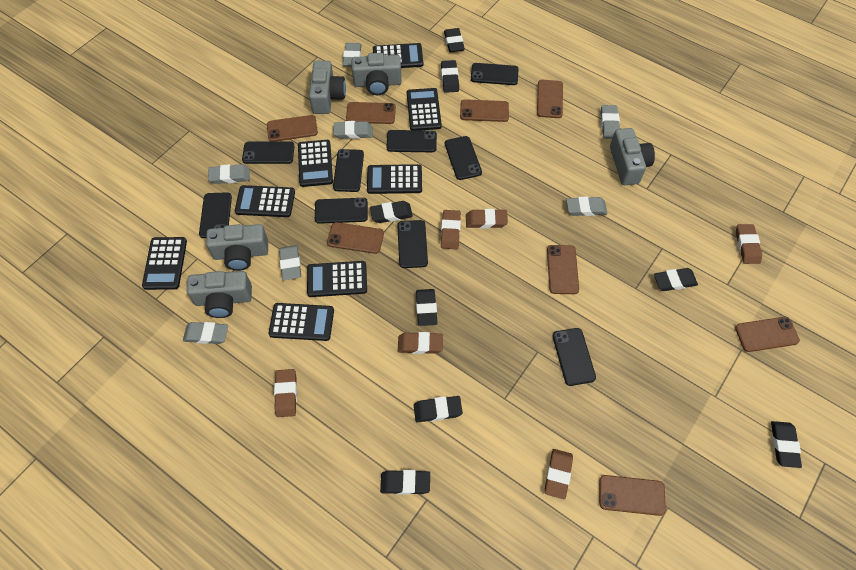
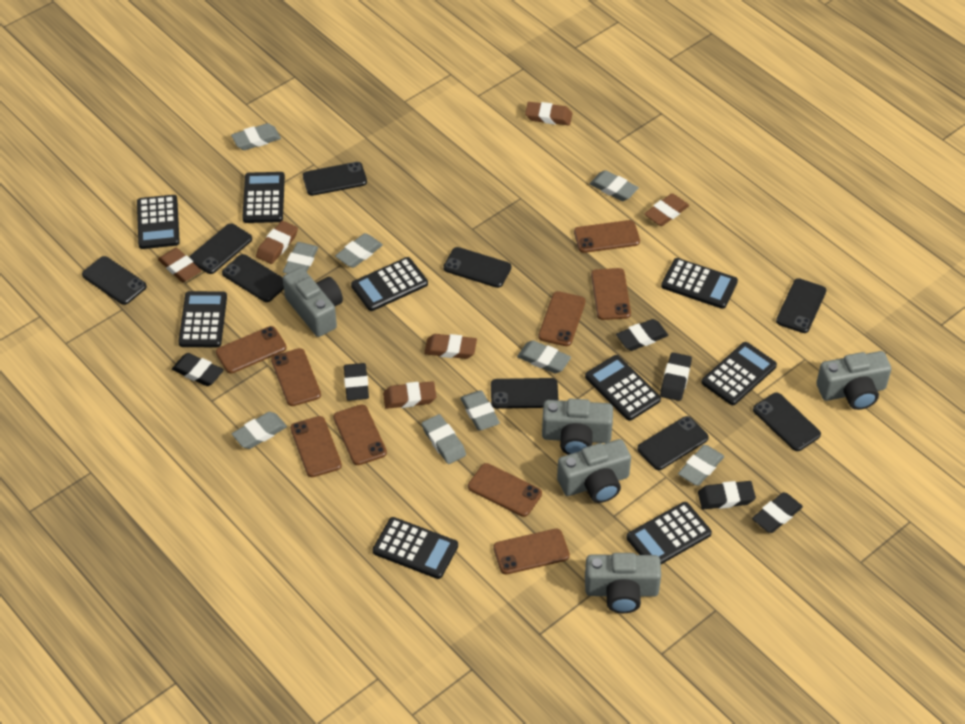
black calculator: [142,237,187,290] [235,185,295,217] [268,303,334,341] [298,140,333,187] [307,261,367,297] [367,164,422,194] [373,43,423,68] [407,88,442,130] = 8 -> [137,195,180,249] [178,291,227,347] [242,172,285,223] [351,257,428,311] [373,517,458,579] [585,355,661,421] [626,502,712,564] [661,258,738,309] [702,342,777,405] = 9
black eraser: [370,201,413,223] [380,470,430,495] [414,396,463,423] [416,289,437,326] [441,60,459,93] [444,28,465,52] [654,268,698,291] [771,421,802,468] = 8 -> [172,353,224,386] [344,363,369,401] [616,319,668,351] [660,352,692,401] [698,481,756,509] [752,492,803,533] = 6
brown phone: [267,115,318,141] [327,222,384,254] [346,102,396,124] [460,99,509,122] [537,80,563,118] [547,245,579,294] [599,475,666,516] [735,317,800,352] = 8 -> [216,326,287,374] [271,348,321,406] [290,416,342,477] [333,405,387,465] [468,463,542,517] [493,529,570,574] [538,291,586,346] [574,220,640,253] [591,268,631,320] = 9
grey eraser: [183,322,228,344] [208,164,250,184] [279,245,301,280] [334,121,372,139] [343,43,362,67] [566,197,607,216] [601,105,620,139] = 7 -> [231,123,281,150] [232,412,287,449] [283,242,318,274] [335,233,383,268] [422,414,466,464] [460,391,500,430] [517,340,571,373] [590,170,639,201] [678,445,724,486] = 9

